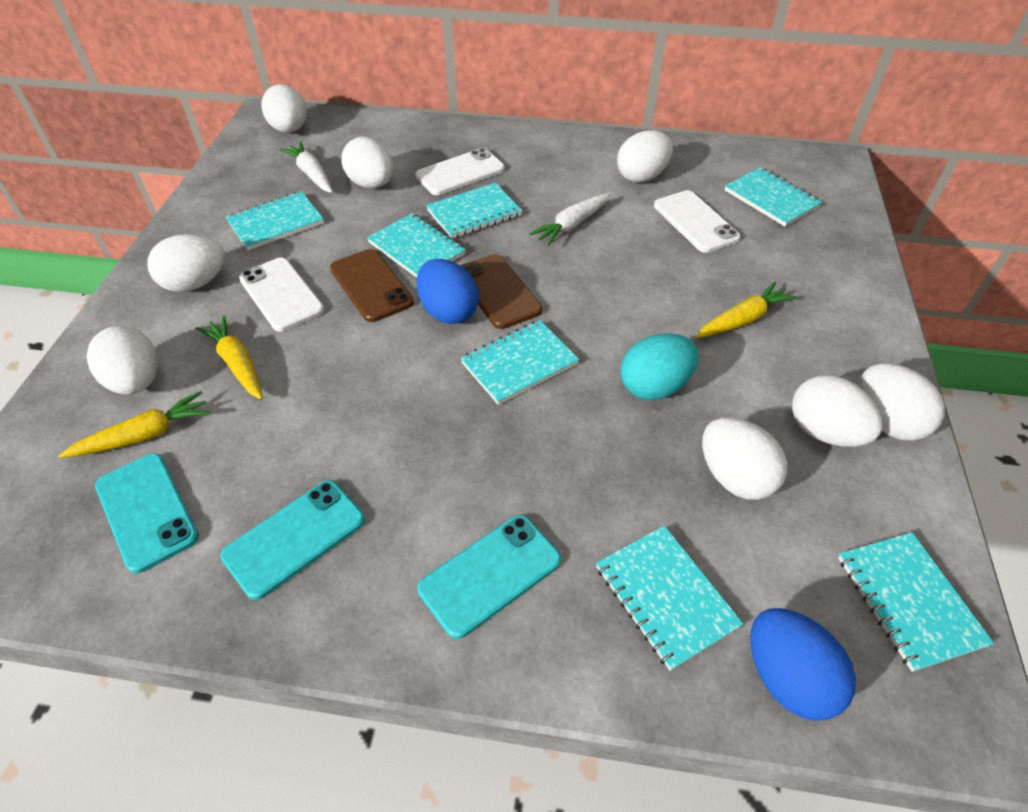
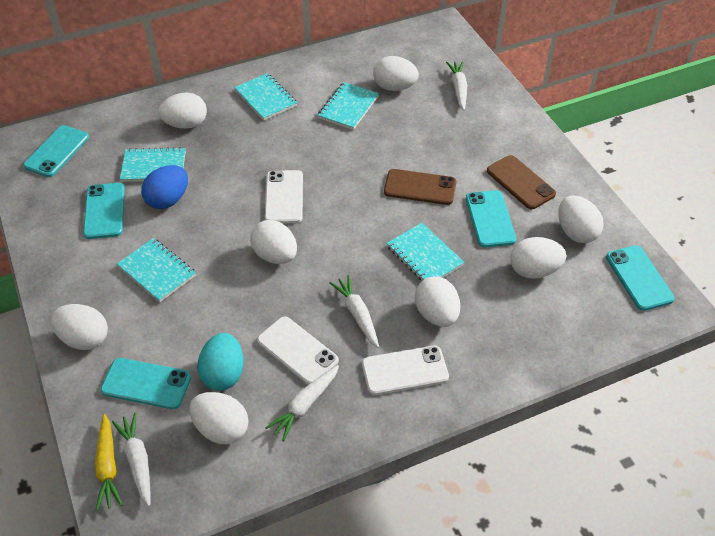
blue egg: [417,259,479,324] [750,608,856,721] = 2 -> [141,165,188,209] = 1
turquoise notebook: [226,191,324,251] [367,213,466,278] [426,183,522,239] [461,320,579,405] [596,526,743,671] [725,167,822,226] [838,532,994,672] = 7 -> [117,238,196,302] [120,147,186,182] [234,73,297,120] [318,82,379,130] [387,223,465,281] = 5
turquoise phone: [95,453,199,573] [220,480,365,600] [417,515,561,639] = 3 -> [23,125,89,177] [83,183,125,239] [101,358,191,409] [466,190,516,248] [606,245,675,311] = 5
white carrot: [280,142,333,193] [529,193,611,246] = 2 -> [112,413,151,507] [265,365,339,441] [329,275,379,348] [446,61,467,111] = 4
yellow carrot: [58,391,210,458] [196,316,263,400] [696,281,796,338] = 3 -> [95,414,123,511] = 1

